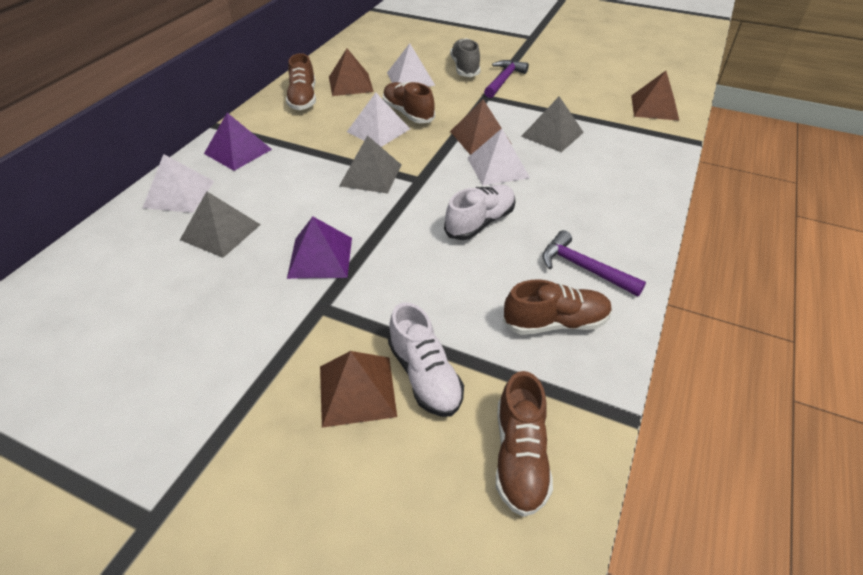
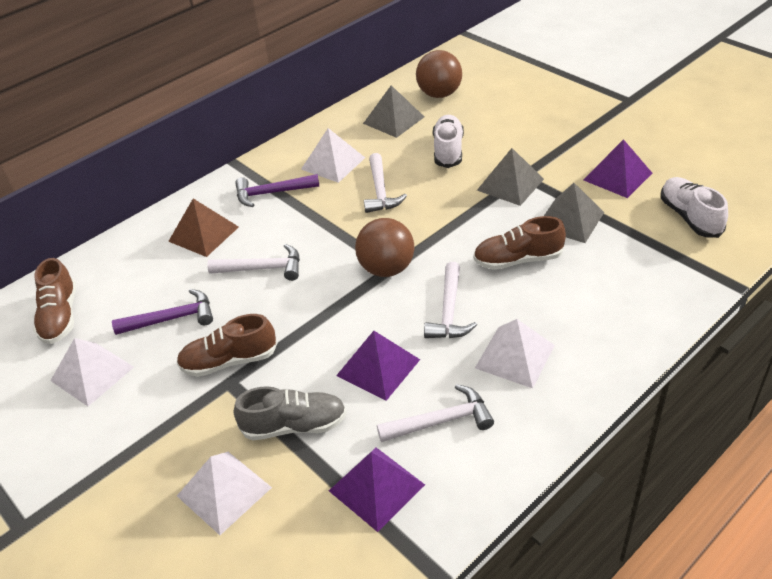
brown ball: none = 0 -> [355,218,414,277] [416,50,462,98] = 2
brown pyramid: [320,351,397,428] [329,49,374,96] [450,100,511,155] [631,71,679,121] = 4 -> [168,199,239,257] = 1
brown shoe: [286,53,316,110] [383,82,435,123] [496,371,553,517] [503,279,612,335] = 4 -> [33,258,76,344] [177,314,277,377] [473,216,566,270] = 3
purple pyramid: [204,113,272,171] [287,216,352,279] = 2 -> [329,448,425,532] [336,331,420,401] [584,139,652,198] = 3
white hammer: none = 0 -> [207,244,300,281] [364,153,407,213] [377,384,494,442] [424,262,477,338] = 4

